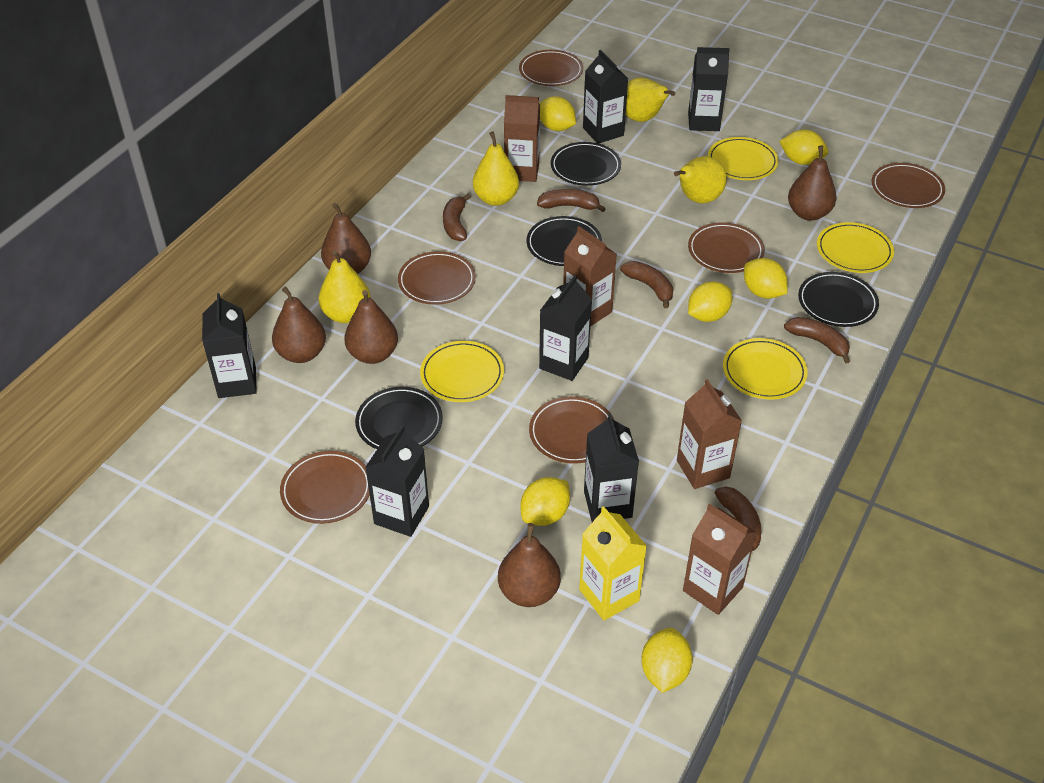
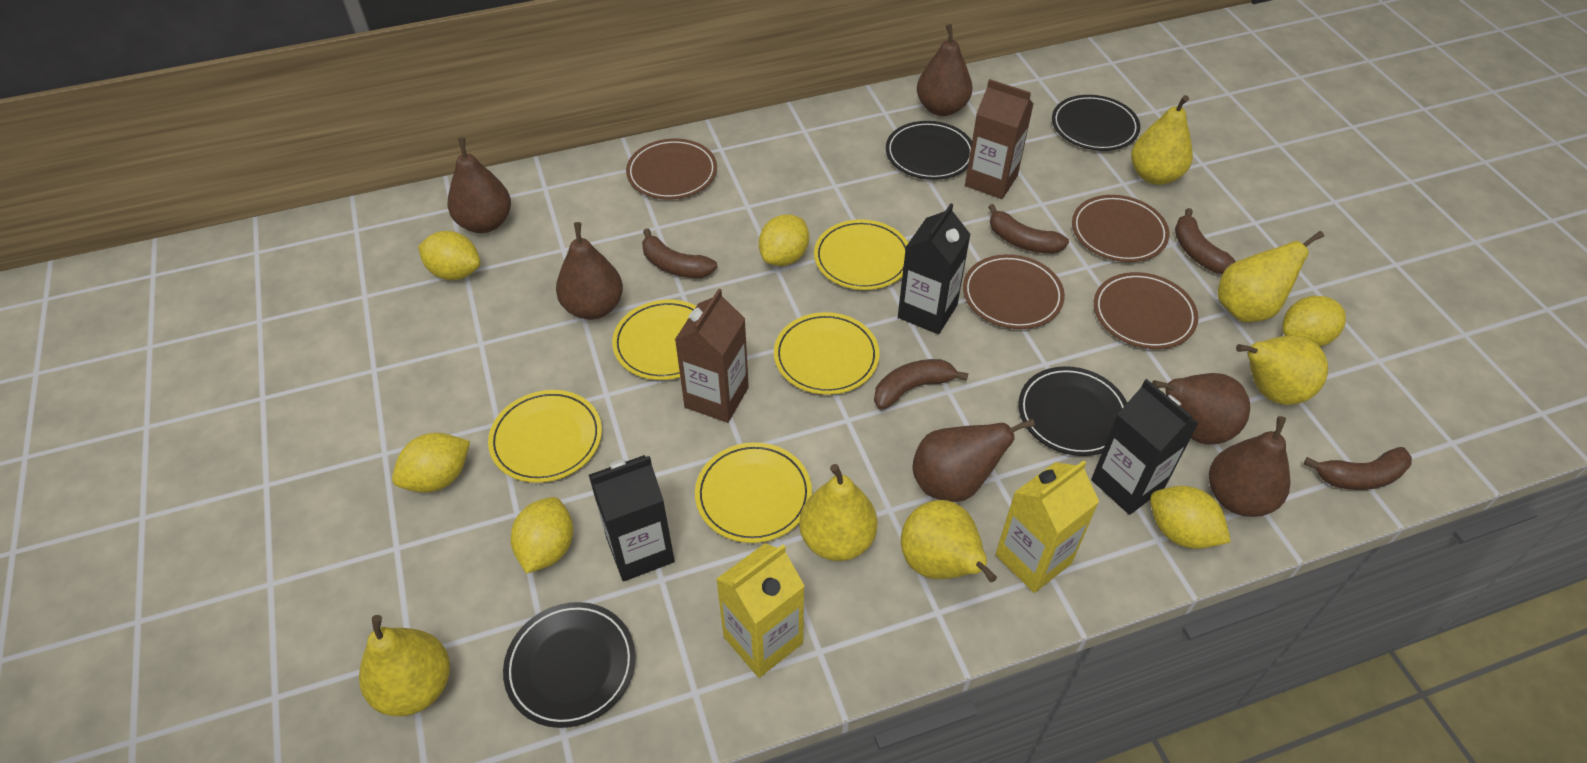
black carton: [202,293,257,398] [365,425,429,537] [539,275,592,381] [583,50,628,144] [584,413,639,522] [688,47,730,131] = 6 -> [589,455,675,582] [898,203,971,334] [1091,379,1199,515] = 3
brown carton: [504,95,540,182] [563,226,617,327] [677,379,742,489] [683,504,756,615] = 4 -> [675,289,749,423] [965,79,1034,199] = 2
brown pear: [272,287,326,363] [321,203,371,274] [344,290,398,364] [498,523,561,607] [788,145,836,221] = 5 -> [448,137,511,233] [556,222,623,320] [912,419,1035,502] [917,24,973,116] [1152,373,1250,445] [1209,416,1291,517] = 6
brown plate: [280,451,370,524] [398,251,476,305] [519,50,583,86] [529,396,615,464] [688,222,765,273] [872,163,945,208] = 6 -> [626,139,717,199] [963,254,1065,329] [1072,195,1170,262] [1094,272,1198,349] = 4
yellow carton: [579,506,647,621] = 1 -> [716,543,805,678] [995,460,1099,593] = 2
yellow pear: [319,250,371,323] [473,131,519,206] [626,78,675,122] [674,156,727,203] = 4 -> [359,615,450,716] [799,464,878,561] [901,500,997,583] [1131,95,1193,185] [1218,231,1324,322] [1236,335,1328,405] = 6
yellow plate: [420,341,504,402] [708,137,779,180] [723,338,808,399] [817,222,894,273] = 4 -> [488,390,602,483] [612,300,696,380] [695,442,812,543] [774,312,879,395] [814,219,908,290] = 5

